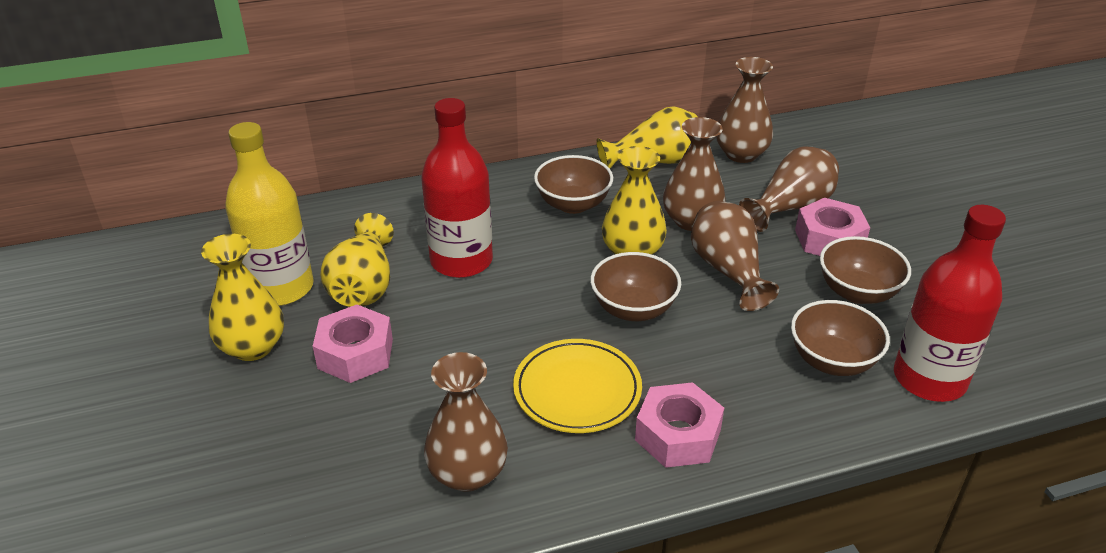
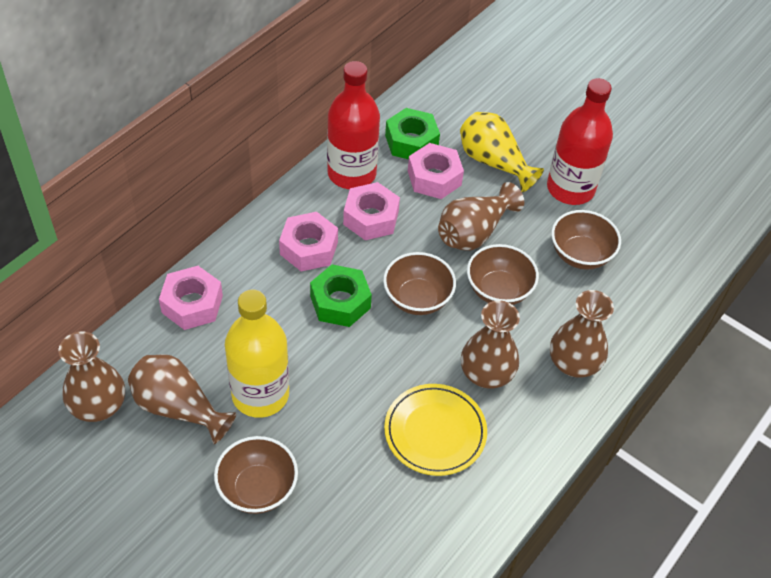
green nut: none = 0 -> [310,265,372,327] [385,108,440,159] = 2
pink nut: [313,305,393,383] [635,382,724,468] [795,198,870,256] = 3 -> [159,266,223,330] [279,212,338,272] [343,182,400,240] [408,143,464,199] = 4
yellow vase: [201,234,284,361] [320,213,394,307] [597,106,697,169] [602,146,667,255] = 4 -> [460,112,544,192] = 1

